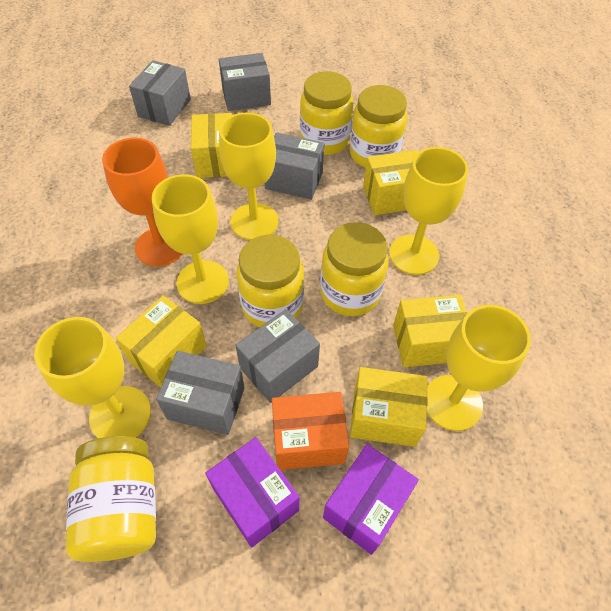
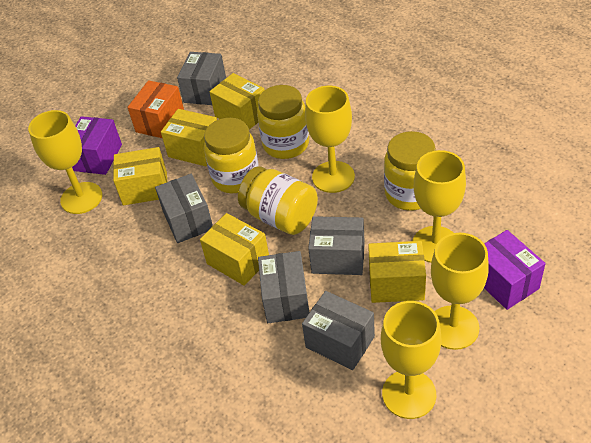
orange goblet: [102,137,182,267] = 1 -> none = 0
yellow jar: [66,436,156,562] [236,235,304,327] [300,71,354,155] [320,222,388,316] [350,85,407,168] = 5 -> [204,118,259,193] [238,166,318,235] [257,85,309,159] [384,131,436,211] = 4

